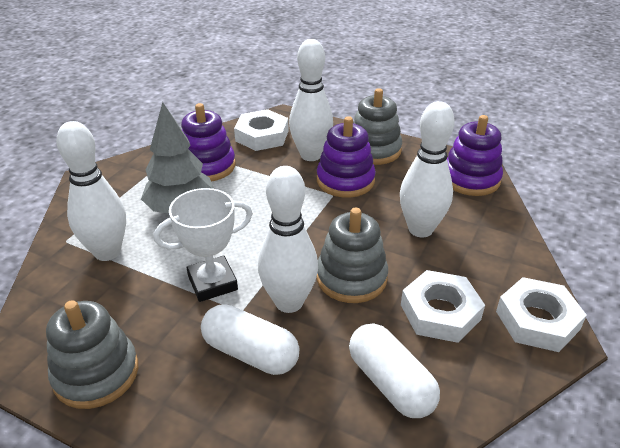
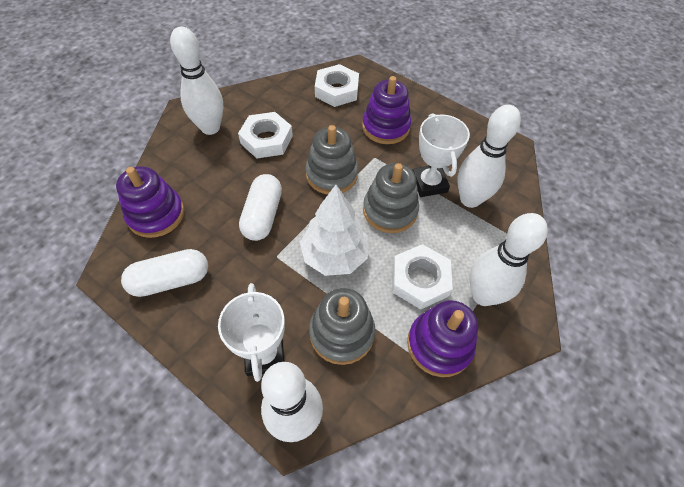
grey tree: [141,102,214,213] = 1 -> none = 0
white tree: none = 0 -> [300,185,369,276] = 1
white trophy: [154,188,253,302] = 1 -> [218,283,285,382] [412,113,470,197] = 2

